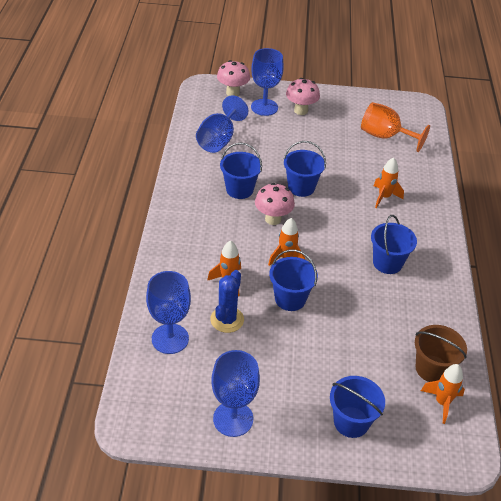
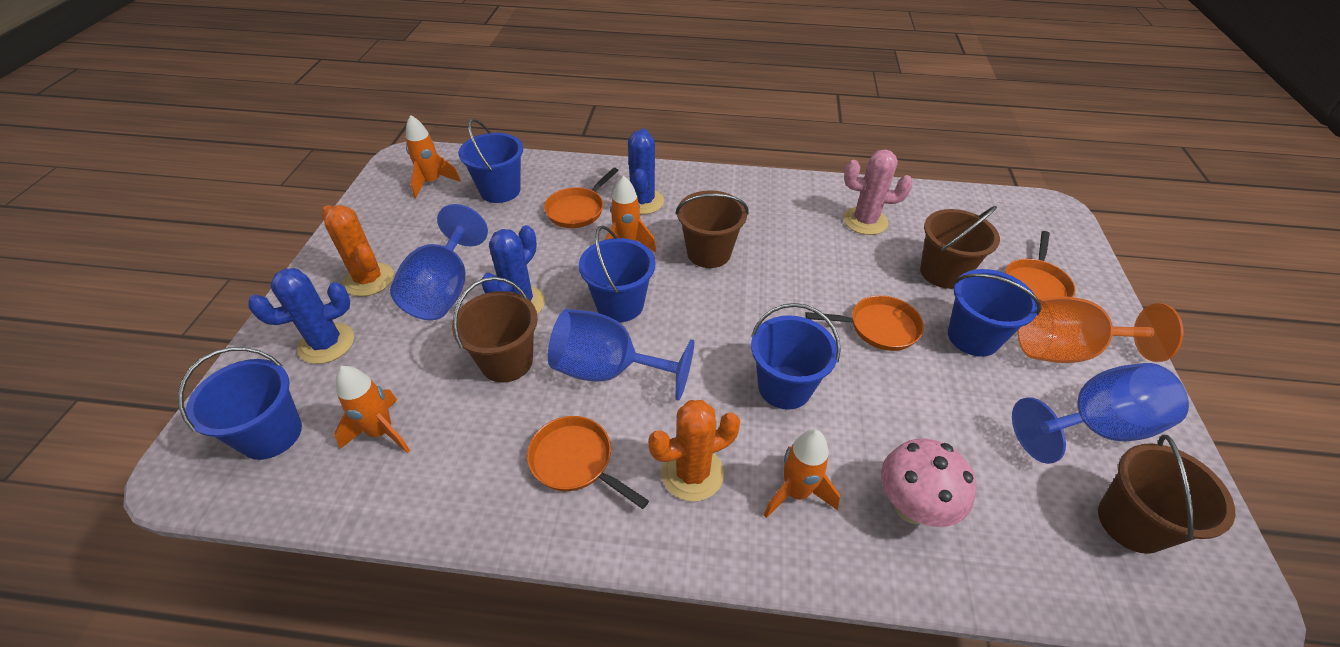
blue cactus: [210,270,244,333] = 1 -> [248,268,354,364] [481,225,545,314] [628,129,664,215] = 3
blue goblet: [146,271,191,354] [196,95,248,153] [211,350,260,437] [251,48,284,116] = 4 -> [390,204,488,320] [548,309,694,401] [1012,363,1189,464] = 3
brown bucket: [415,325,467,382] = 1 -> [452,277,538,383] [675,190,748,268] [920,206,1000,289] [1098,435,1235,554] = 4
orange cactus: none = 0 -> [322,205,394,297] [648,400,740,501] = 2
orange pan: none = 0 -> [527,416,649,509] [544,168,619,228] [805,295,924,351] [1005,231,1076,299] = 4
pink cactus: none = 0 -> [843,149,913,235] = 1
pink mushroom: [217,60,250,96] [255,183,295,225] [286,78,320,115] = 3 -> [881,439,977,527] = 1

